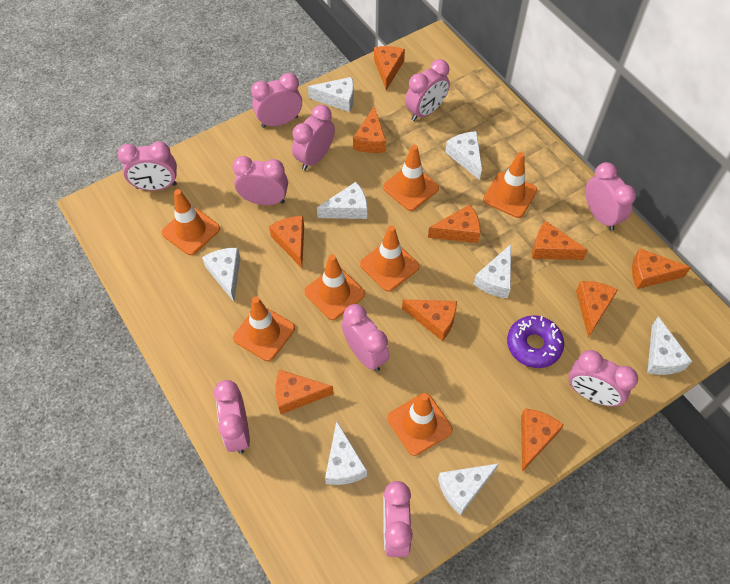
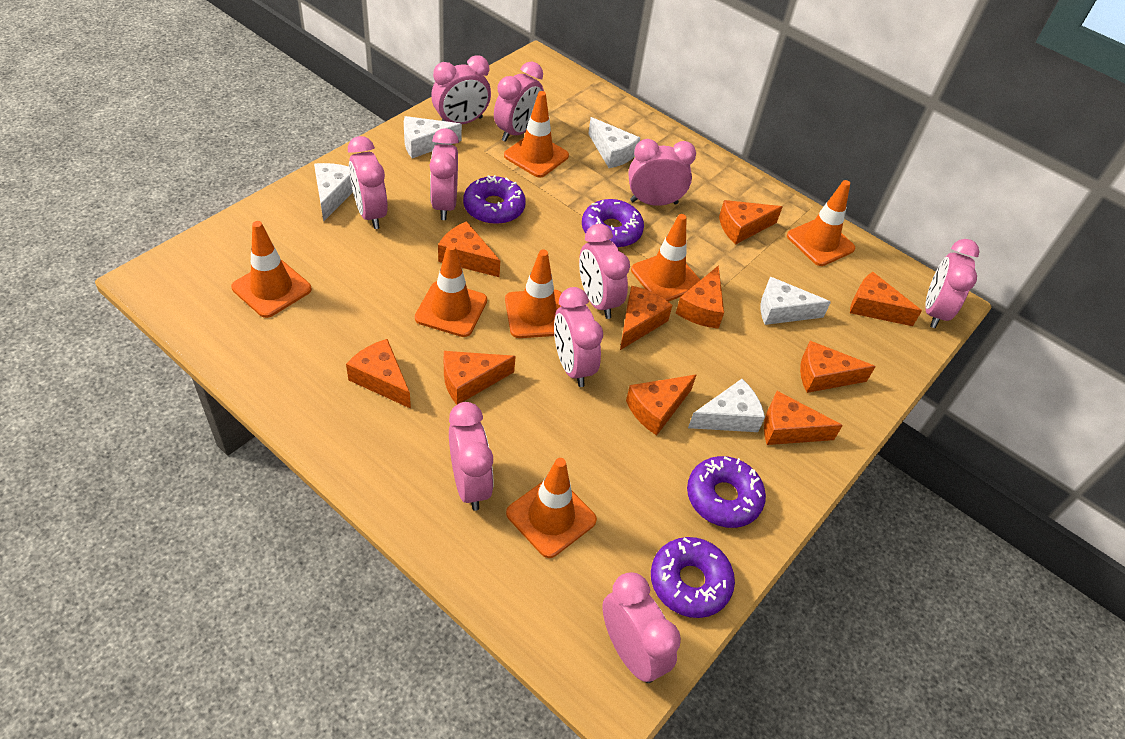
purple donut: [507,315,564,368] = 1 -> [463,175,526,224] [582,199,644,248] [651,537,735,618] [687,456,766,528] = 4
white cheese: [202,248,240,302] [308,77,354,112] [317,182,367,219] [325,421,367,485] [438,463,499,515] [445,131,482,180] [474,244,511,298] [647,316,692,375] = 8 -> [314,163,353,221] [404,116,462,158] [588,117,640,168] [688,379,765,432] [761,276,831,325] = 5

